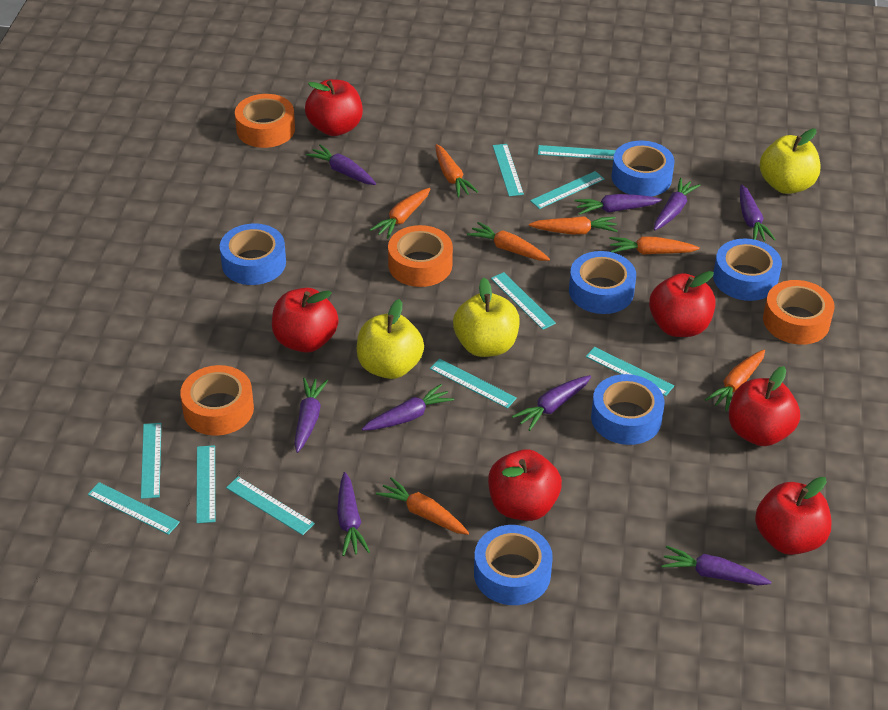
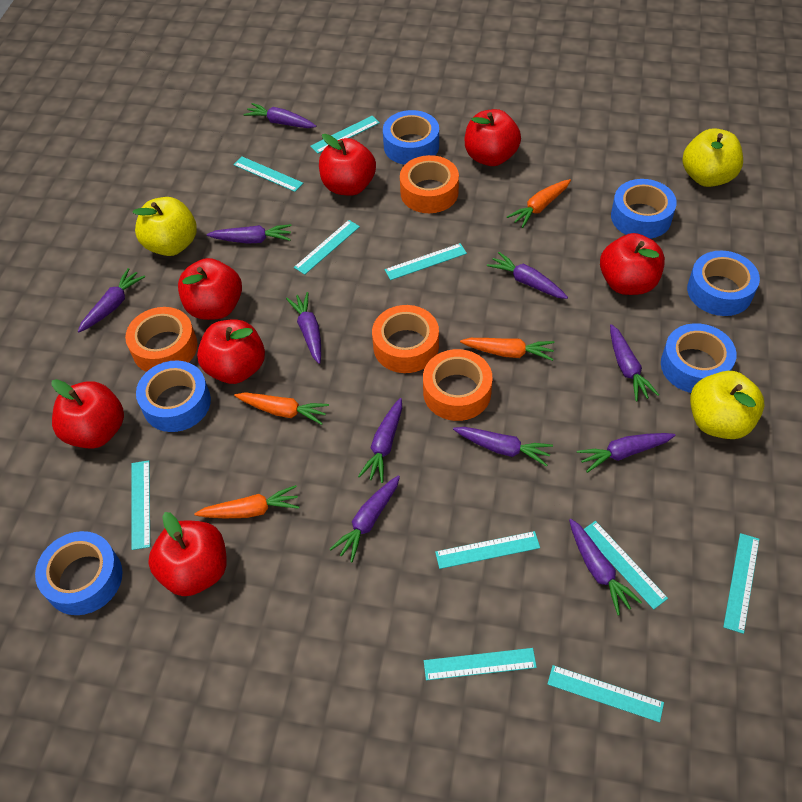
orange carrot: [370,188,430,239] [376,477,469,535] [435,144,478,198] [467,222,550,261] [529,216,618,234] [609,236,700,255] [705,350,765,411] = 7 -> [194,485,299,518] [234,392,329,425] [460,338,555,361] [507,179,571,228] = 4
purple carrot: [294,378,328,453] [306,144,376,185] [337,472,370,556] [362,384,454,431] [512,375,591,431] [574,194,662,215] [654,178,700,230] [661,546,771,585] [740,184,776,241] = 9 -> [78,268,145,332] [207,224,292,244] [243,103,316,128] [286,292,321,364] [330,475,400,562] [358,398,402,483] [453,427,553,467] [487,252,568,299] [569,519,642,615] [577,433,676,473] [610,324,659,402] = 11
red apple: [272,288,338,353] [305,79,363,136] [488,449,562,521] [649,271,716,337] [729,366,800,446] [755,477,832,555] = 6 -> [51,379,124,449] [148,512,227,596] [178,258,242,320] [197,319,265,384] [319,134,376,196] [465,109,521,166] [600,233,665,295] = 7

